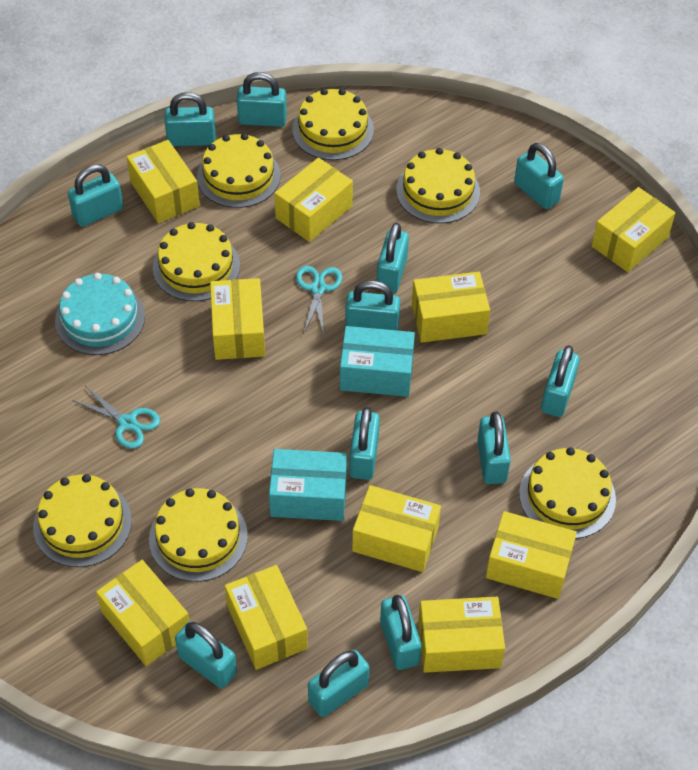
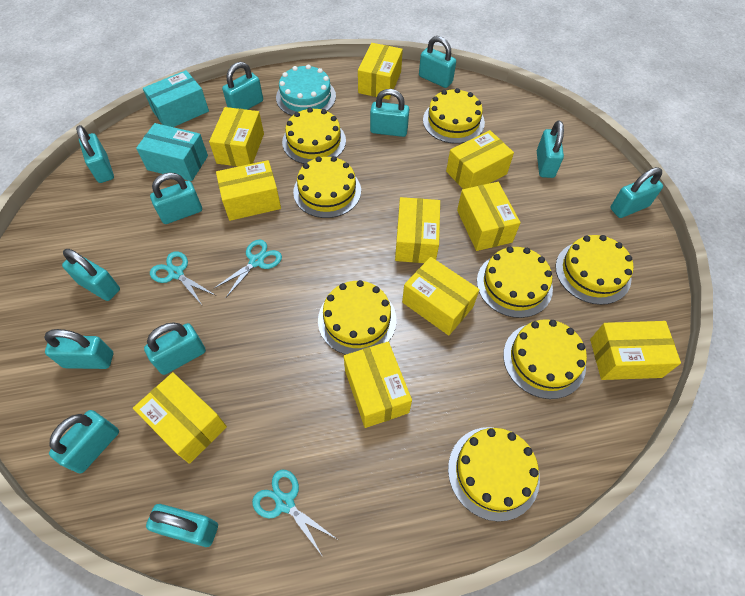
turquoise scissors: [72,386,160,449] [296,266,342,335] = 2 -> [150,251,215,305] [214,240,282,297] [252,470,337,557] = 3
yellow cake: [33,474,132,567] [149,488,248,582] [153,222,240,301] [197,133,280,208] [292,89,374,160] [396,148,480,223] [519,447,616,539] = 7 -> [282,107,346,164] [293,156,361,218] [318,280,396,355] [423,88,485,144] [448,427,540,522] [477,247,553,318] [503,319,587,399] [555,235,633,305] = 8

